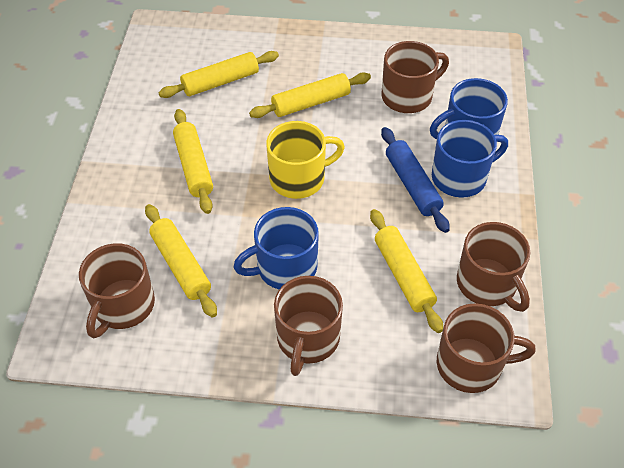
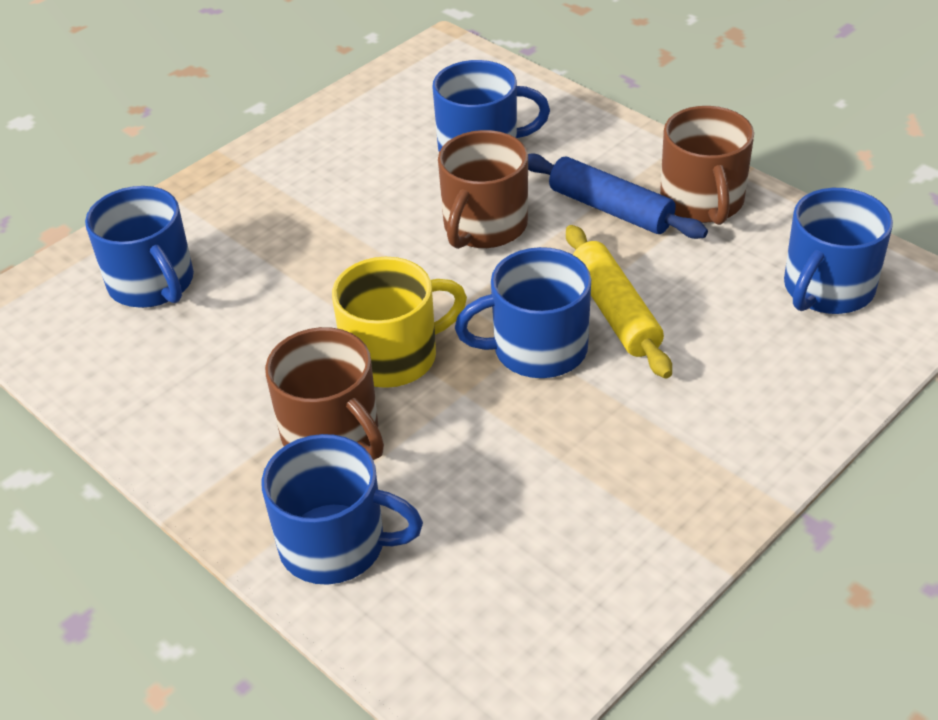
blue mug: [233,207,319,289] [430,78,508,139] [432,120,508,198] = 3 -> [85,186,194,308] [262,434,423,585] [432,60,550,152] [455,247,591,378] [784,188,893,314] = 5
brown mug: [79,243,155,338] [274,276,343,376] [382,41,449,113] [437,303,536,393] [457,222,530,312] = 5 -> [265,327,384,460] [438,130,528,249] [660,106,754,225] = 3
yellow rolling pin: [145,204,217,318] [158,51,279,98] [173,109,213,214] [249,73,371,118] [370,209,443,333] = 5 -> [566,225,672,379] = 1

